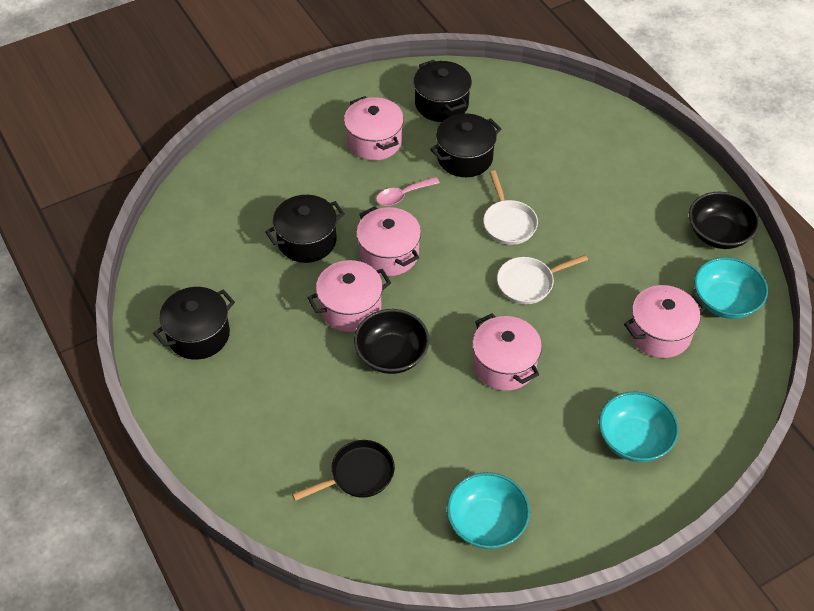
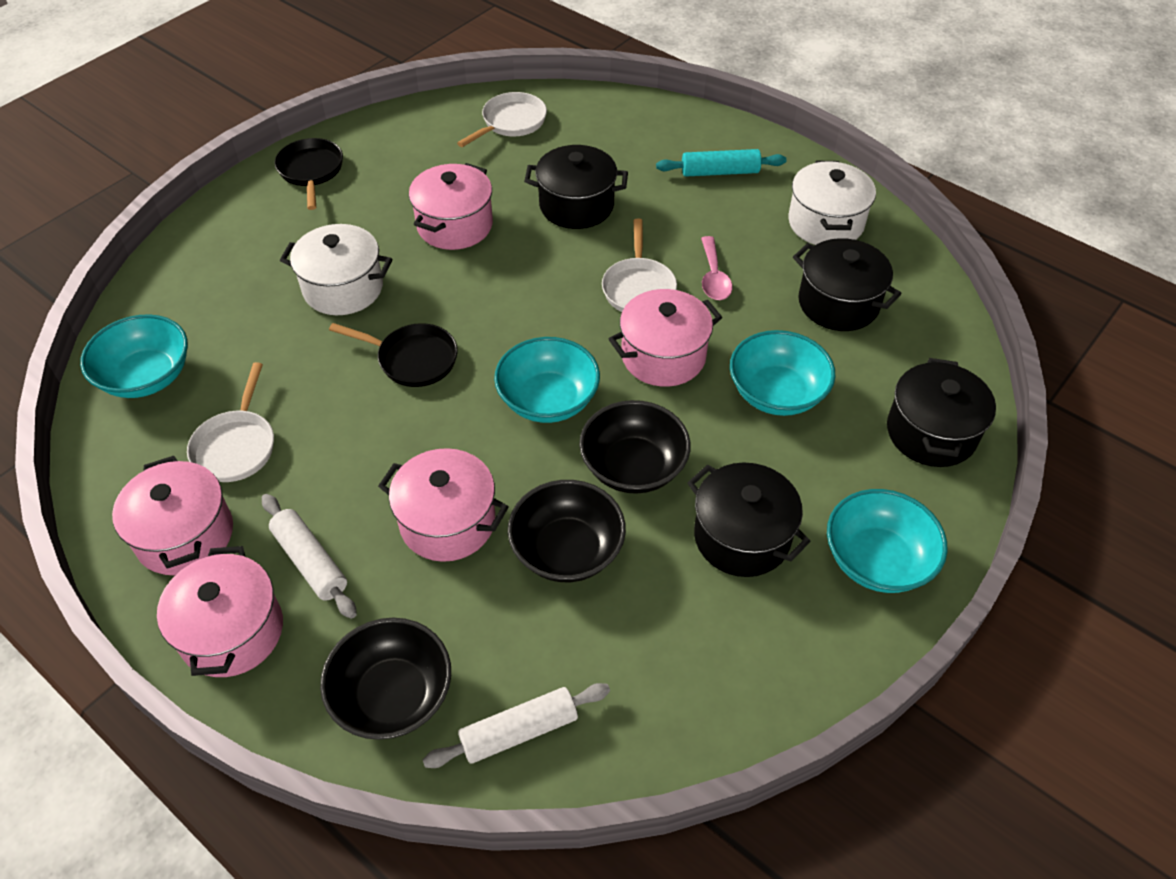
black bowl: [354,309,430,374] [689,192,760,249] = 2 -> [320,618,451,740] [508,480,626,582] [579,400,691,494] = 3
black pan: [292,440,395,501] = 1 -> [275,138,343,210] [329,323,458,387] = 2
turquoise bowl: [447,472,530,549] [599,392,679,462] [694,257,768,319] = 3 -> [80,314,188,398] [494,337,600,423] [730,330,835,416] [827,489,948,593] = 4
turquoise rolling pin: none = 0 -> [656,149,786,177] = 1
white pan: [483,170,538,245] [497,255,588,304] = 2 -> [187,362,274,482] [457,92,547,147] [602,219,677,312] = 3
white pot: none = 0 -> [280,224,392,315] [788,161,876,245] = 2
white rolling pin: none = 0 -> [262,494,357,619] [423,683,610,768] = 2

